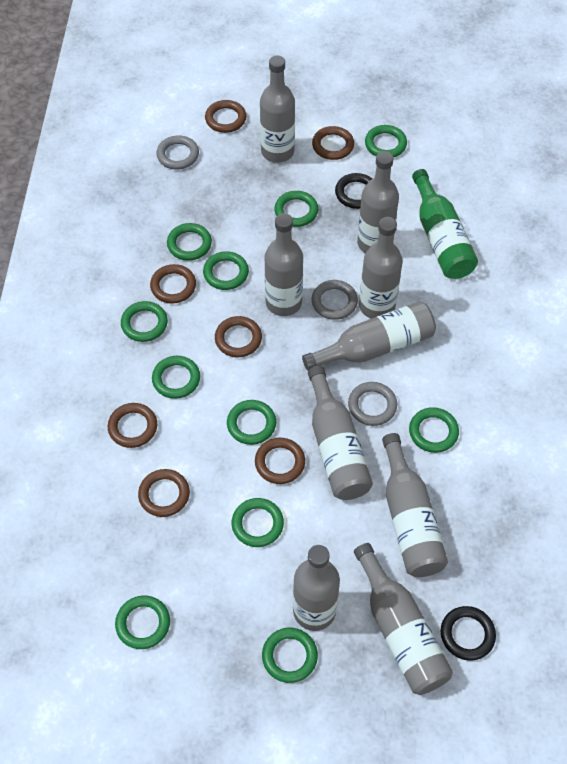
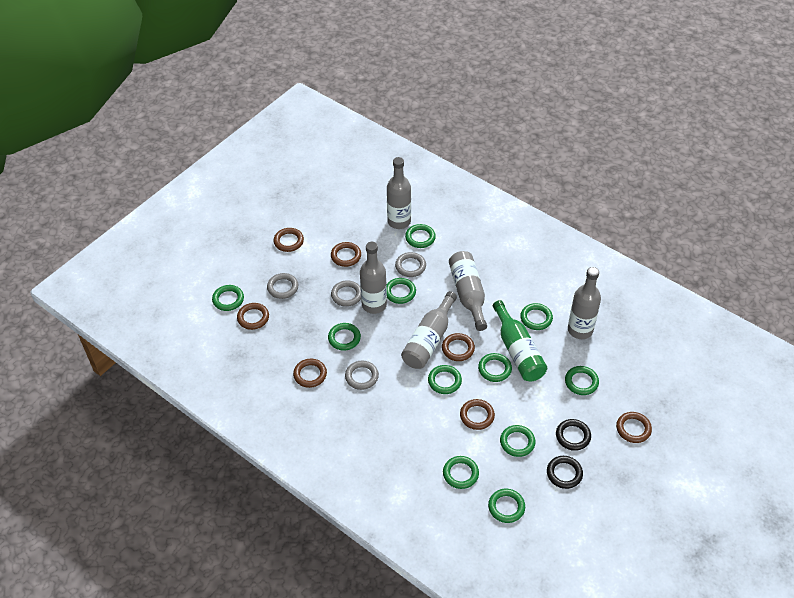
grey bottle: [260,56,295,163] [265,213,303,316] [293,545,340,631] [302,301,436,371] [308,366,373,500] [354,543,453,695] [357,151,399,253] [359,217,403,319] [382,433,448,577] = 9 -> [360,242,387,314] [387,157,411,229] [401,291,457,369] [449,251,487,331] [568,267,601,339] = 5
grey ring: [156,135,199,170] [312,280,358,320] [348,382,397,426] = 3 -> [267,273,298,299] [331,280,361,307] [345,361,379,390] [395,252,426,277] = 4

